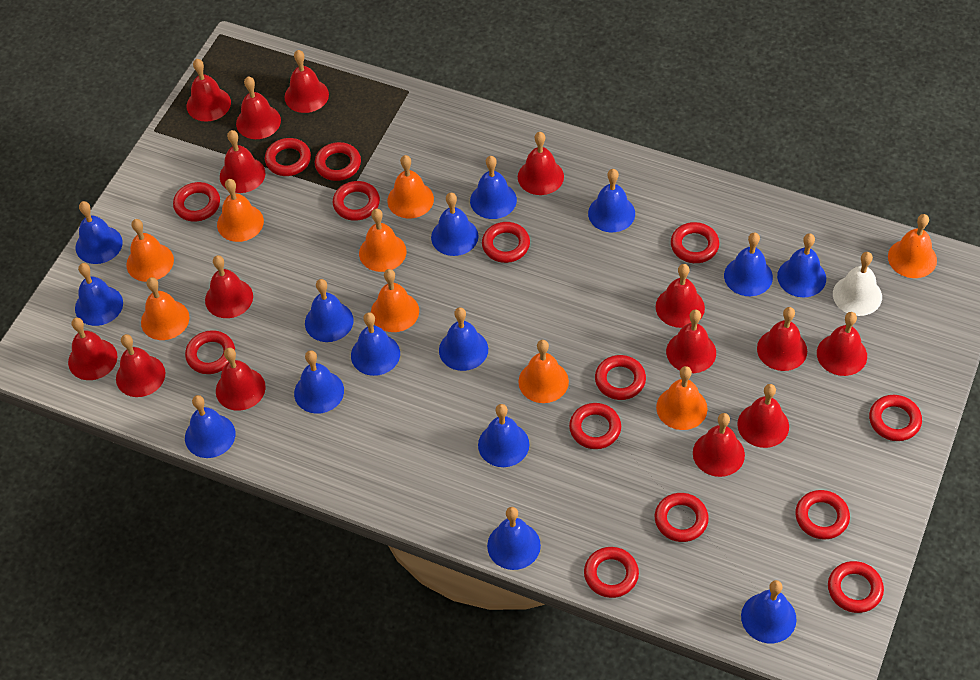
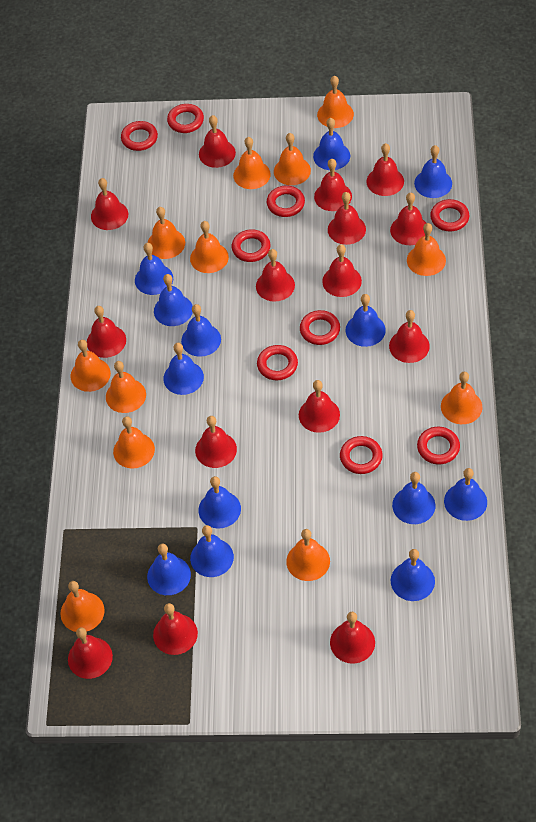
blue bell: [75,263,123,326] [76,201,123,264] [185,395,235,458] [294,350,344,414] [305,279,353,342] [351,312,400,376] [431,193,479,256] [439,307,488,371] [470,156,517,219] [478,404,529,467] [487,507,541,570] [588,169,635,232] [724,232,773,296] [741,580,797,643] [777,233,826,297] = 15 -> [135,243,173,295] [147,544,191,595] [154,274,193,326] [163,343,204,395] [181,304,221,357] [190,525,234,577] [198,476,241,528] [313,118,350,170] [346,294,386,347] [391,549,435,601] [392,472,435,524] [414,145,452,198] [444,468,487,521] = 13
orange bell: [126,219,174,282] [141,277,189,340] [217,179,264,242] [359,209,406,272] [371,269,419,332] [387,155,434,218] [518,340,569,403] [656,366,708,430] [888,214,937,278] = 9 -> [60,581,105,632] [70,340,111,392] [106,361,146,413] [113,416,155,469] [147,207,185,259] [190,221,229,273] [233,137,271,189] [274,133,311,185] [286,529,330,581] [317,76,354,128] [407,223,446,276] [441,372,483,424] = 12
red ring: [173,182,220,222] [185,330,235,374] [265,138,311,176] [315,142,361,181] [333,181,380,221] [482,222,530,263] [569,403,621,449] [584,547,639,598] [595,355,646,400] [655,493,709,542] [671,222,719,263] [795,490,850,539] [828,561,884,613] [869,395,922,441] = 14 -> [121,121,158,151] [167,104,204,133] [232,229,270,262] [257,345,298,380] [267,186,305,217] [300,310,340,345] [340,436,383,474] [417,427,460,464] [430,199,470,231] = 9
white bell: [833,252,882,316] = 1 -> none = 0

